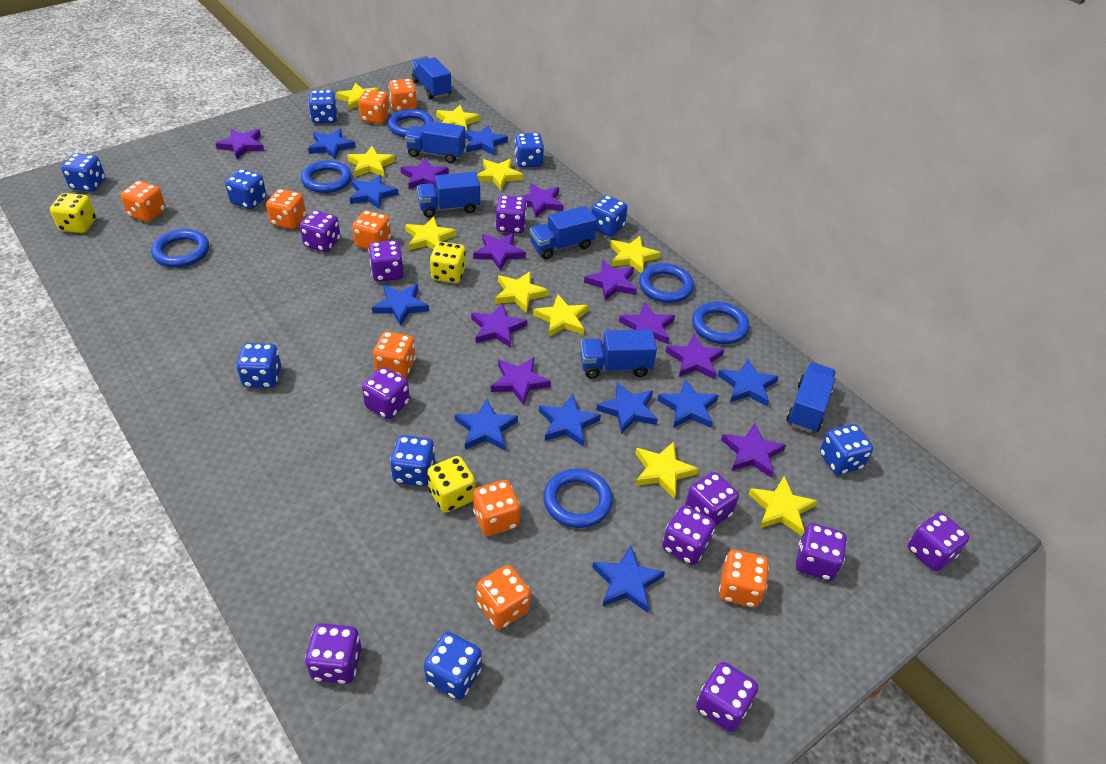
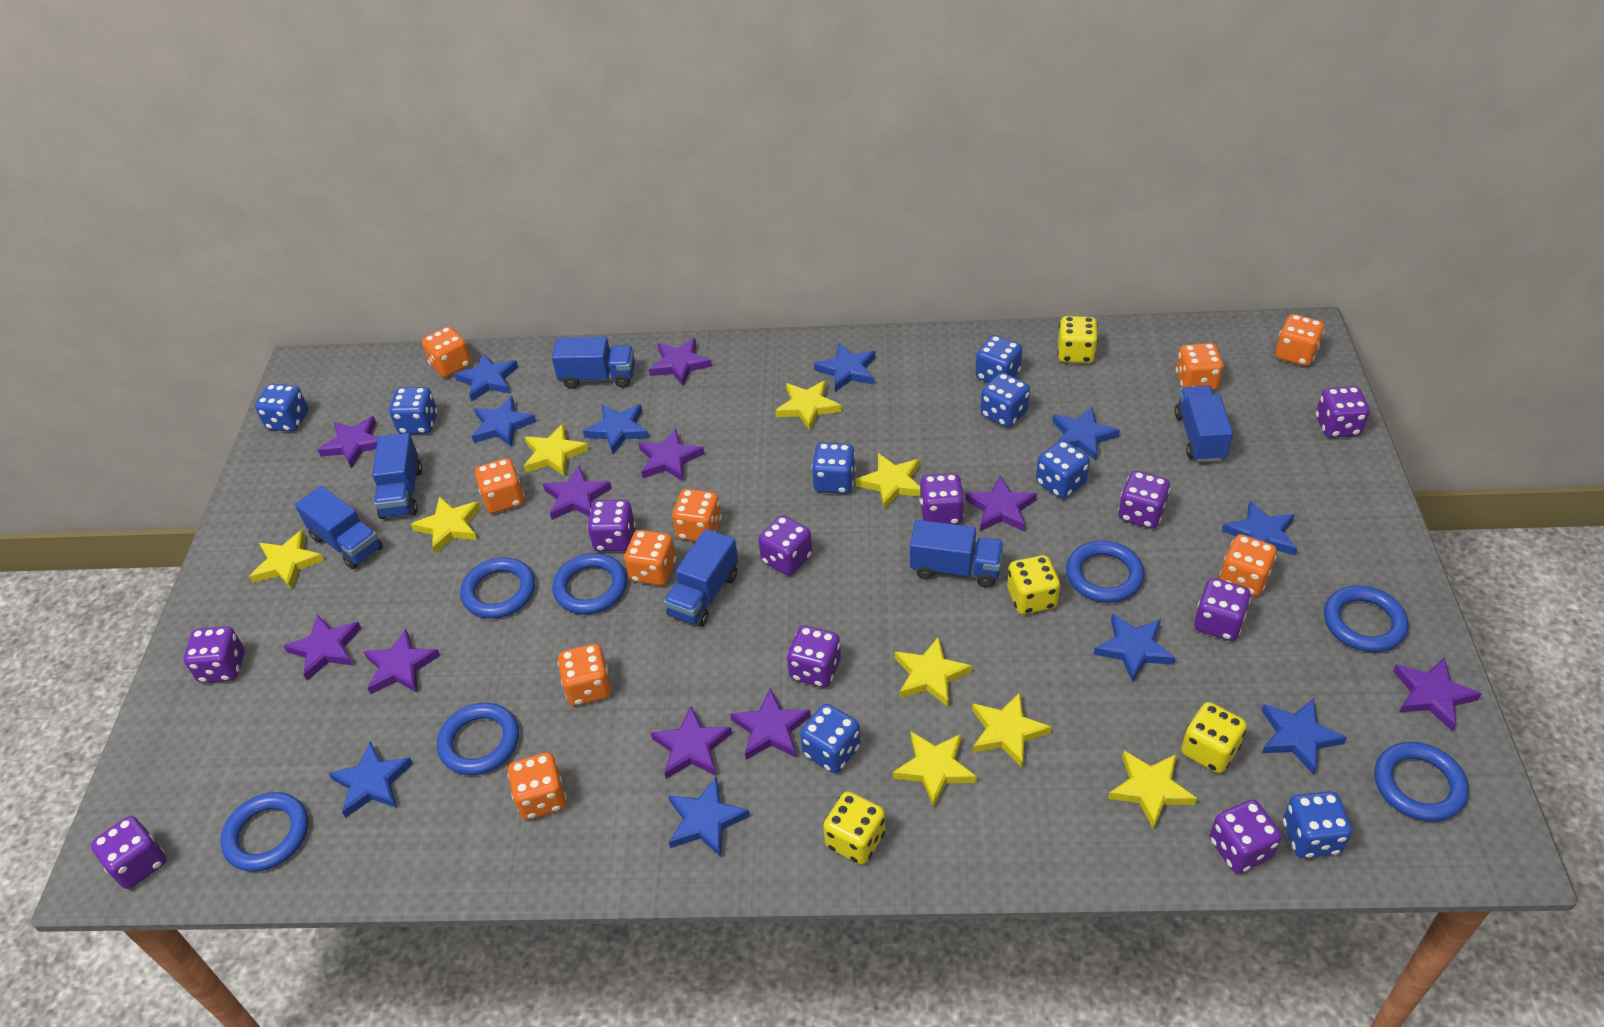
blue dice: [61,153,105,192] [225,169,266,209] [236,343,281,388] [308,90,337,123] [390,435,435,486] [424,632,482,700] [515,133,544,168] [591,195,628,236] [820,424,873,475] = 9 -> [255,384,308,432] [389,387,438,434] [800,704,861,773] [812,442,856,494] [976,335,1022,383] [981,373,1030,428] [1036,440,1090,499] [1283,791,1352,858] = 8
blue ring: [151,229,209,268] [301,160,352,193] [388,109,434,137] [543,469,613,528] [639,263,694,303] [692,302,750,344] = 6 -> [220,792,308,872] [437,703,519,775] [460,557,535,619] [552,553,627,615] [1066,540,1144,603] [1324,585,1408,652] [1374,742,1469,822] = 7
yellow dice: [50,193,96,233] [427,456,476,513] [430,242,466,283] = 3 -> [823,791,885,864] [1007,555,1060,614] [1057,316,1098,363] [1181,702,1247,773] = 4
yellow star: [336,83,379,110] [347,146,395,177] [405,216,456,250] [436,105,480,130] [477,159,523,190] [495,271,549,313] [533,295,588,337] [610,236,661,273] [635,442,698,499] [749,476,817,536] = 10 -> [249,530,324,590] [411,496,481,554] [524,424,589,476] [775,380,841,430] [856,453,920,509] [893,732,977,807] [895,636,972,707] [972,692,1052,767] [1108,751,1197,830] = 9

